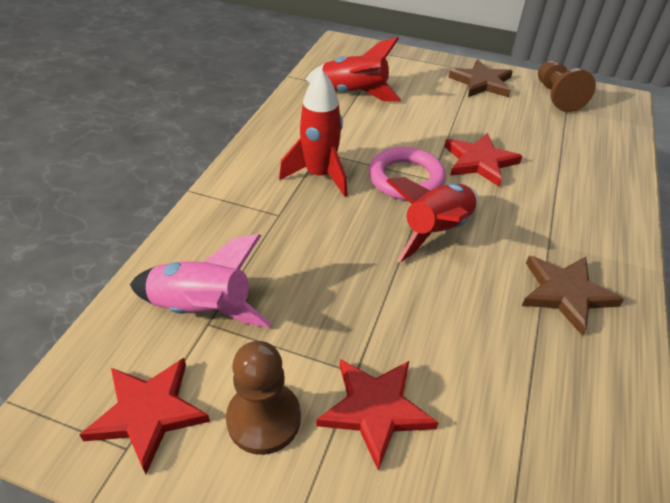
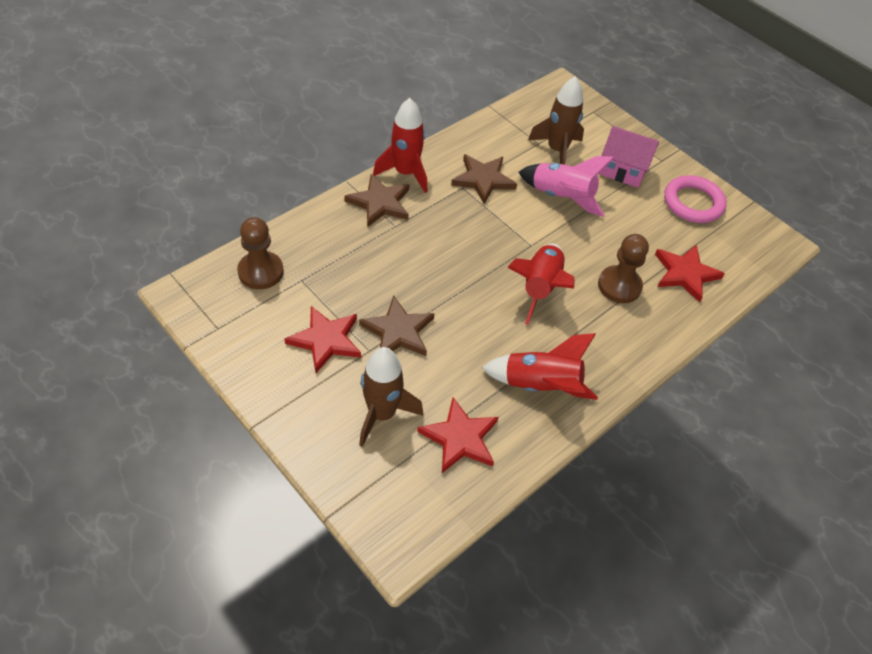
brown rocket: none = 0 -> [359,347,423,447] [528,76,584,165] = 2
brown star: [449,59,513,97] [522,256,624,336] = 2 -> [344,174,410,227] [359,296,435,356] [451,154,517,204] = 3
pink house: none = 0 -> [599,126,659,188] = 1

